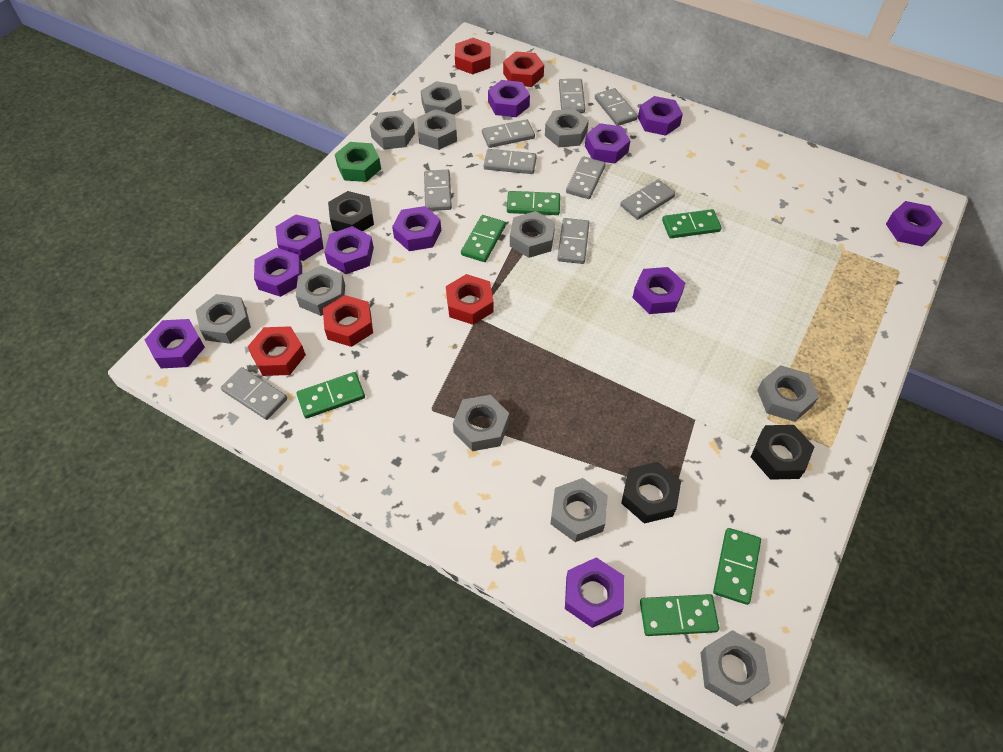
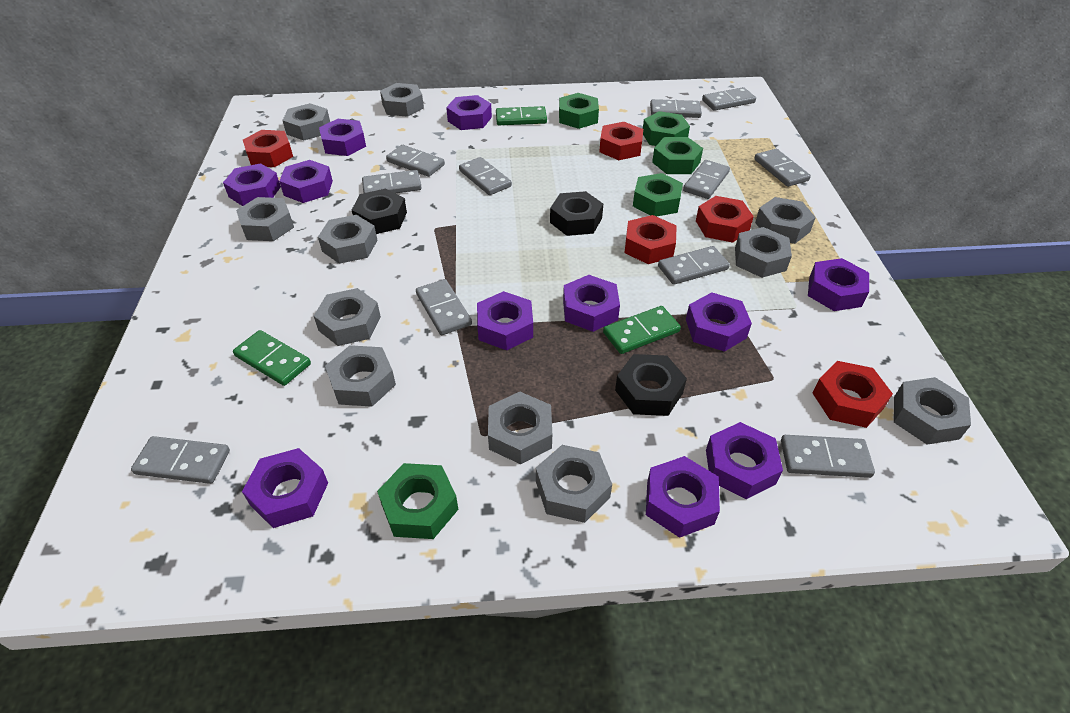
green domino: [297,372,365,419] [461,215,506,262] [507,191,560,215] [640,594,719,636] [662,209,722,238] [713,528,761,605] = 6 -> [233,330,311,386] [496,106,547,125] [603,306,681,354] = 3
green nut: [335,142,381,182] = 1 -> [377,463,458,539] [559,93,599,129] [633,173,683,217] [643,111,690,146] [652,137,703,174] = 5
grey domino: [221,367,287,420] [424,170,452,211] [482,119,535,148] [484,149,537,174] [557,218,589,264] [559,79,585,113] [566,156,606,199] [595,88,638,126] [620,179,675,220] = 9 -> [131,436,230,484] [362,170,422,193] [386,145,445,177] [416,279,472,335] [459,157,512,195] [650,99,702,118] [658,246,730,285] [683,160,730,199] [702,87,756,111] [754,149,811,187] [781,435,875,478] = 11

